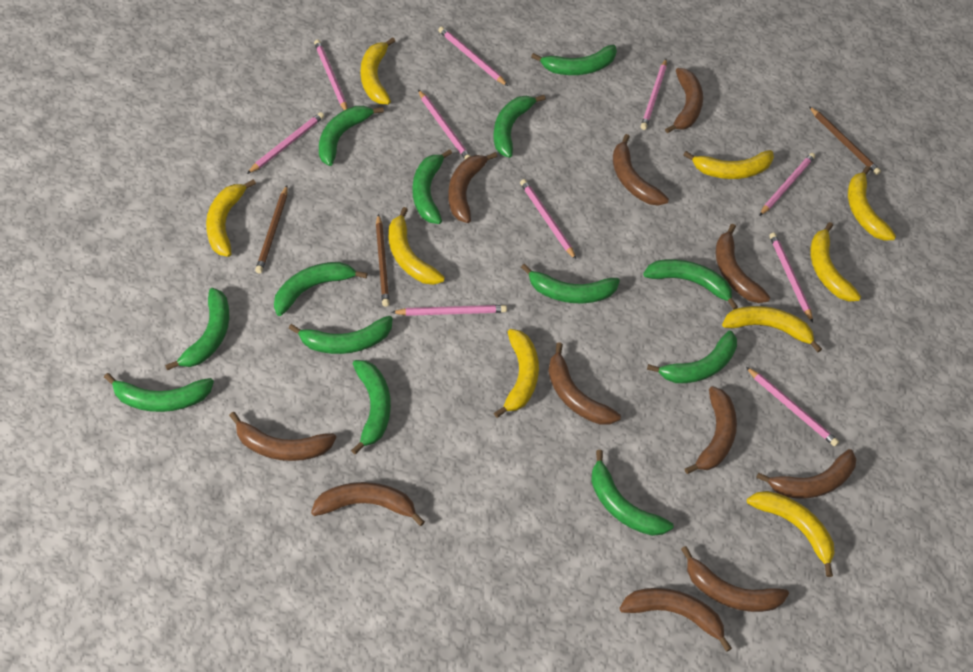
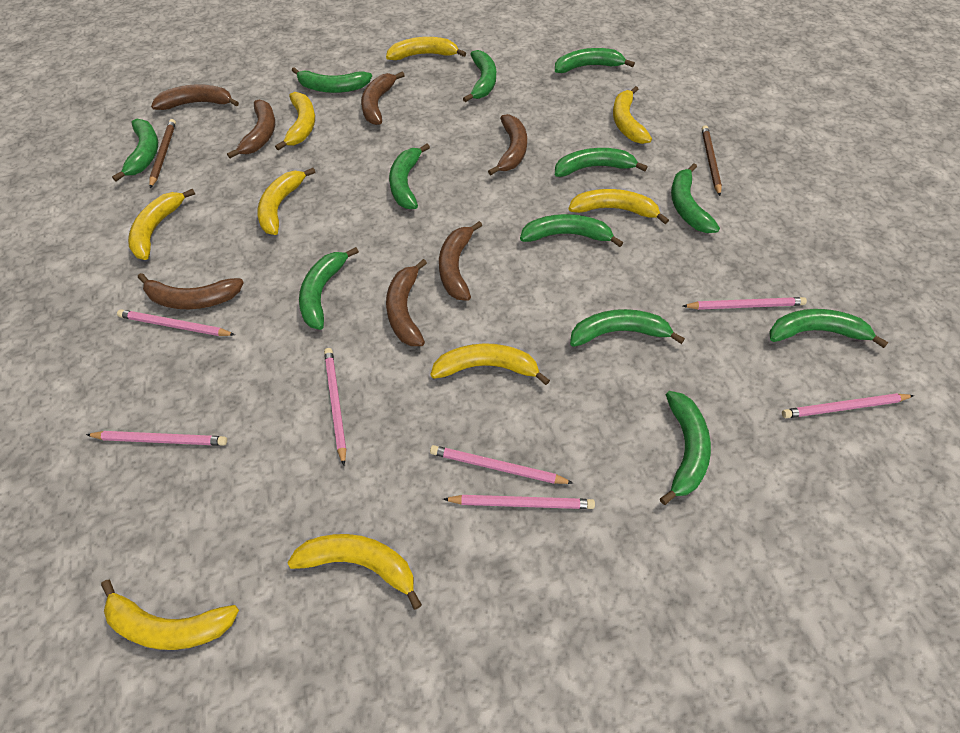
brown banana: [229,412,336,461] [311,482,425,526] [448,152,497,223] [548,342,621,424] [613,134,669,206] [619,588,732,652] [665,68,703,133] [681,546,789,612] [685,386,737,474] [716,224,770,303] [756,449,856,499] = 11 -> [138,273,244,309] [151,84,239,110] [227,99,275,158] [361,71,405,125] [386,259,427,346] [439,221,482,301] [488,114,527,175] = 7
brown pencil: [255,186,288,274] [376,214,390,307] [809,106,881,175] = 3 -> [149,119,176,188] [702,125,722,196] = 2
green banana: [104,373,214,412] [165,288,229,370] [274,262,368,316] [288,316,393,354] [319,106,384,166] [351,360,391,454] [412,149,452,224] [493,95,545,158] [521,263,620,303] [531,45,617,75] [591,450,674,536] [643,259,738,309] [647,331,737,383] = 13 -> [112,119,158,181] [292,67,372,93] [299,247,359,330] [389,144,430,209] [463,50,496,102] [520,214,623,247] [555,48,635,73] [555,148,648,177] [570,309,685,347] [660,391,711,505] [671,163,720,233] [769,309,889,348] = 12
pink pencil: [247,112,324,174] [314,40,348,110] [391,305,507,316] [418,90,470,159] [438,26,508,86] [520,179,576,259] [641,59,667,130] [746,367,839,447] [759,153,815,216] [769,233,813,323] = 10 -> [86,431,227,446] [117,309,235,336] [324,348,346,466] [430,445,573,484] [443,495,595,509] [683,297,807,310] [782,393,914,418] = 7

